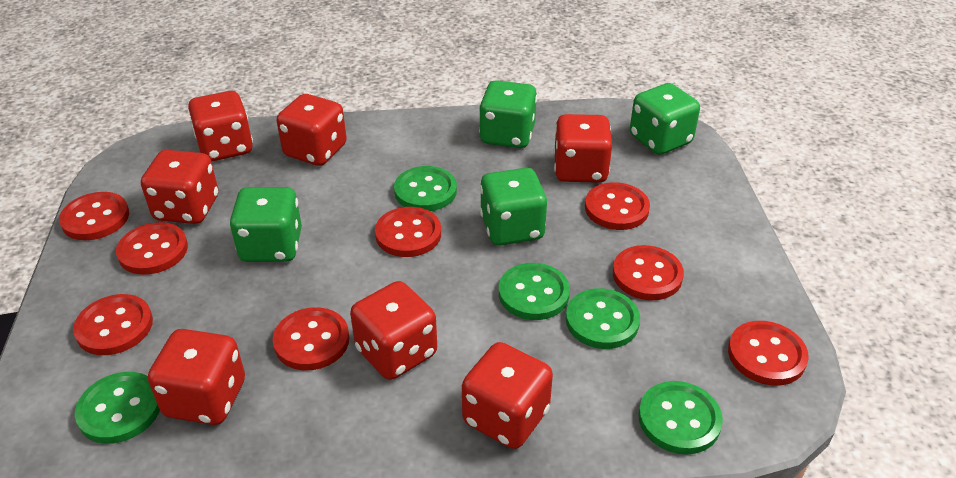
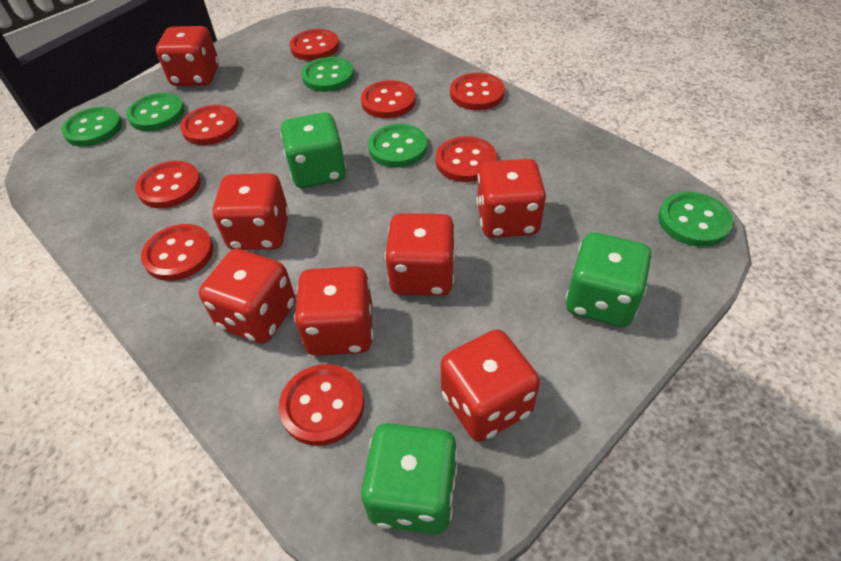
green dice: [229,187,302,262] [479,80,537,148] [480,168,547,246] [630,83,700,155] = 4 -> [280,112,346,188] [361,423,458,534] [565,232,652,327] = 3

